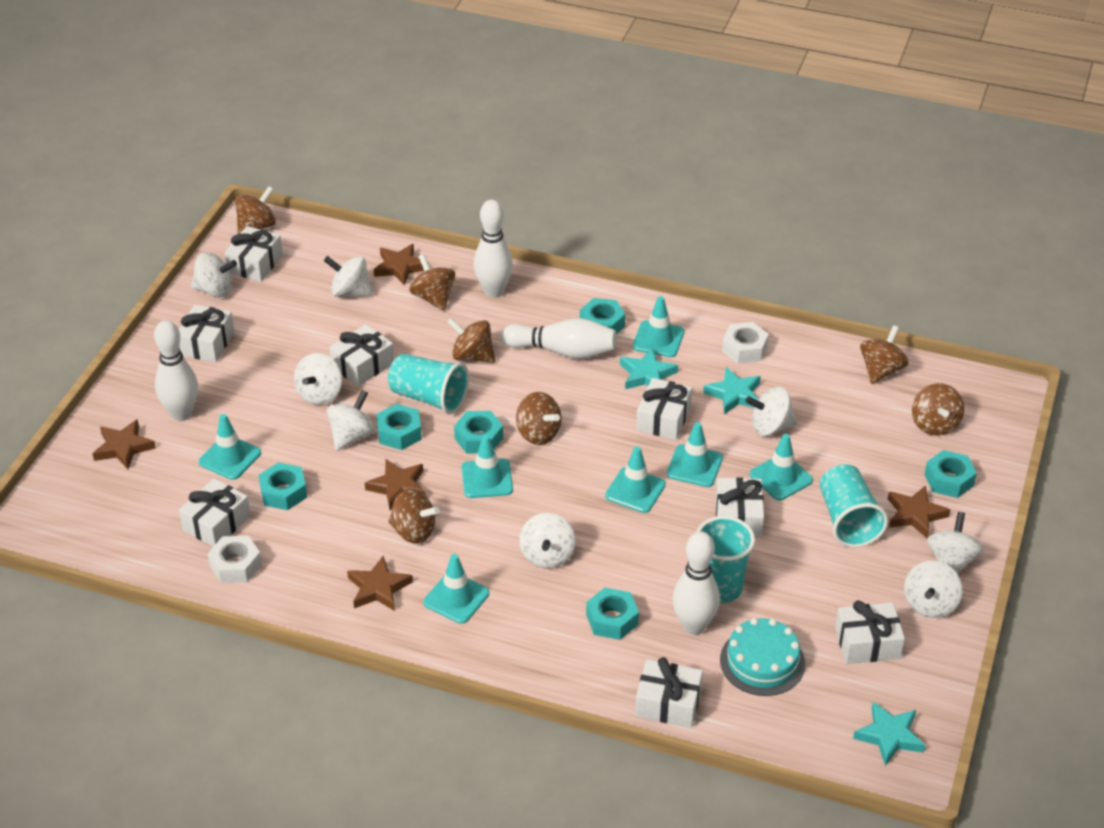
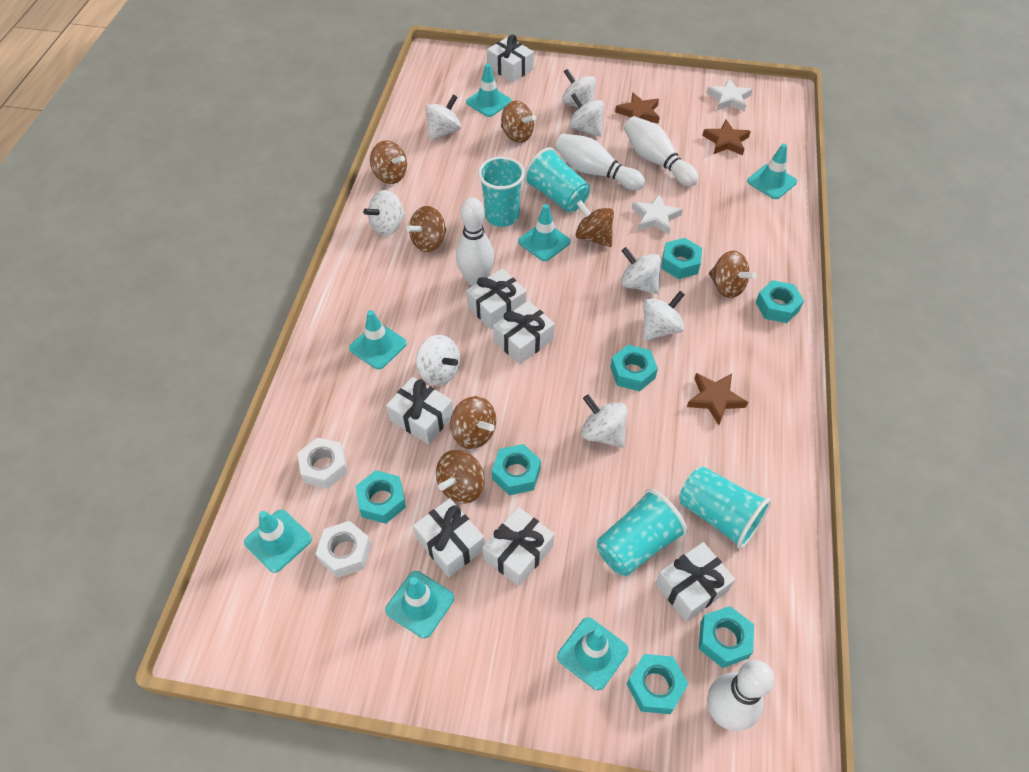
brown star: [92,419,156,469] [347,556,413,611] [365,459,426,510] [374,244,429,286] [888,485,950,539] = 5 -> [615,92,660,124] [687,373,748,425] [702,120,751,155] = 3
turquoise cake: [720,618,805,696] = 1 -> none = 0
turquoise cup: [388,354,469,414] [696,516,755,603] [820,464,888,547] = 3 -> [478,156,525,227] [524,147,590,212] [597,489,688,576] [679,467,771,549] = 4
turquoise nut: [258,462,307,510] [377,404,422,450] [454,411,503,454] [580,298,625,334] [586,588,639,640] [924,450,977,498] = 6 -> [355,470,406,524] [492,444,541,495] [610,345,658,391] [627,654,688,714] [661,238,702,279] [699,606,754,668] [755,280,804,323] = 7
turquoise star: [620,347,678,389] [703,367,761,415] [853,702,926,766] = 3 -> none = 0
white gift: [179,305,234,362] [179,478,251,547] [224,226,283,282] [329,324,394,386] [635,657,703,728] [636,378,692,440] [716,477,764,537] [835,600,905,664] = 8 -> [386,377,453,444] [413,498,485,577] [467,268,527,329] [483,507,555,586] [487,35,534,83] [493,301,555,364] [655,542,735,621] = 7
white star: none = 0 -> [632,193,683,235] [706,78,753,112] = 2

